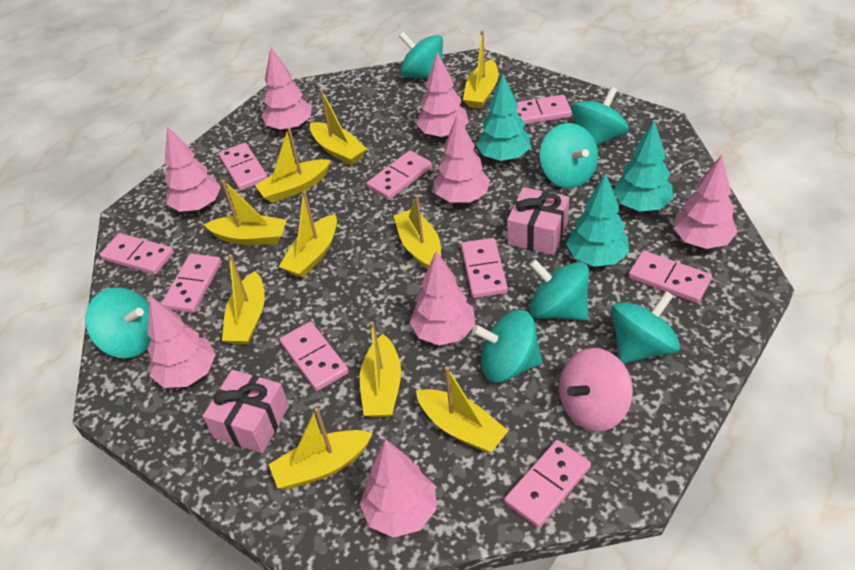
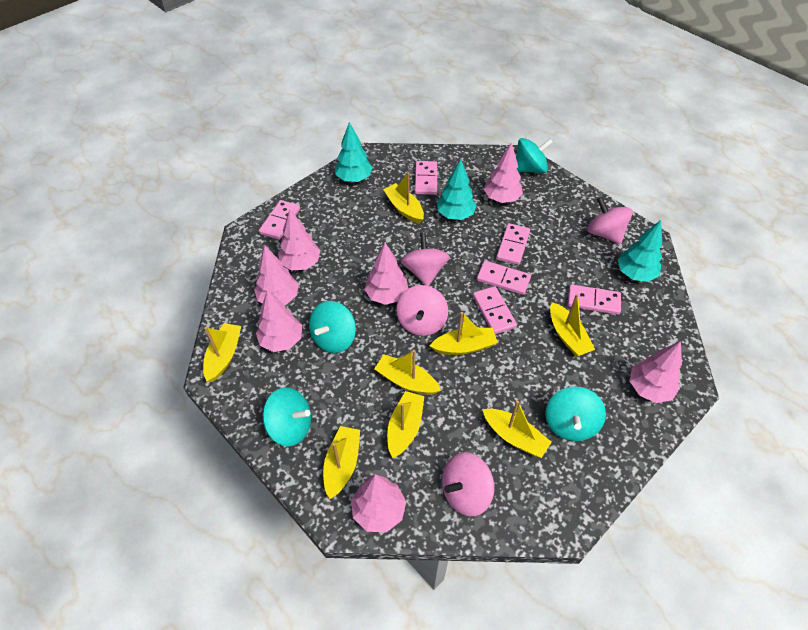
pink domino: [100,233,174,275] [161,254,221,313] [219,143,268,191] [280,322,349,391] [367,150,432,200] [461,238,508,298] [504,440,591,528] [516,95,572,124] [628,250,712,303] = 9 -> [259,200,300,240] [415,161,437,195] [473,286,517,334] [477,261,531,295] [496,223,530,265] [568,284,621,315] = 6
pink gift: [203,370,289,453] [507,187,569,255] = 2 -> none = 0
pink spinning top: [559,348,633,432] = 1 -> [396,285,448,336] [401,233,450,286] [442,452,495,516] [587,197,633,244] = 4
pink tree: [147,296,216,388] [165,126,221,212] [262,48,312,131] [360,439,437,538] [410,251,475,346] [416,52,469,138] [434,115,490,203] [673,155,738,249] = 8 -> [254,246,298,305] [256,290,302,352] [278,210,321,270] [351,474,406,532] [365,243,408,305] [484,142,523,203] [630,341,682,403] = 7
turquoise spinning top: [85,287,151,358] [399,32,443,79] [472,310,543,383] [529,259,589,321] [539,123,598,188] [571,87,629,146] [611,291,680,364] = 7 -> [262,387,311,447] [309,301,356,353] [516,138,553,173] [545,386,606,441] = 4
yellow boat: [204,180,287,245] [222,254,265,345] [255,127,331,203] [269,408,373,489] [279,191,337,278] [310,90,367,165] [360,321,401,417] [393,195,441,270] [416,366,508,453] [463,30,498,109] = 10 -> [203,323,241,382] [323,426,360,499] [374,350,441,395] [383,172,424,224] [387,391,424,458] [430,312,498,355] [482,401,552,458] [550,294,595,356] = 8

